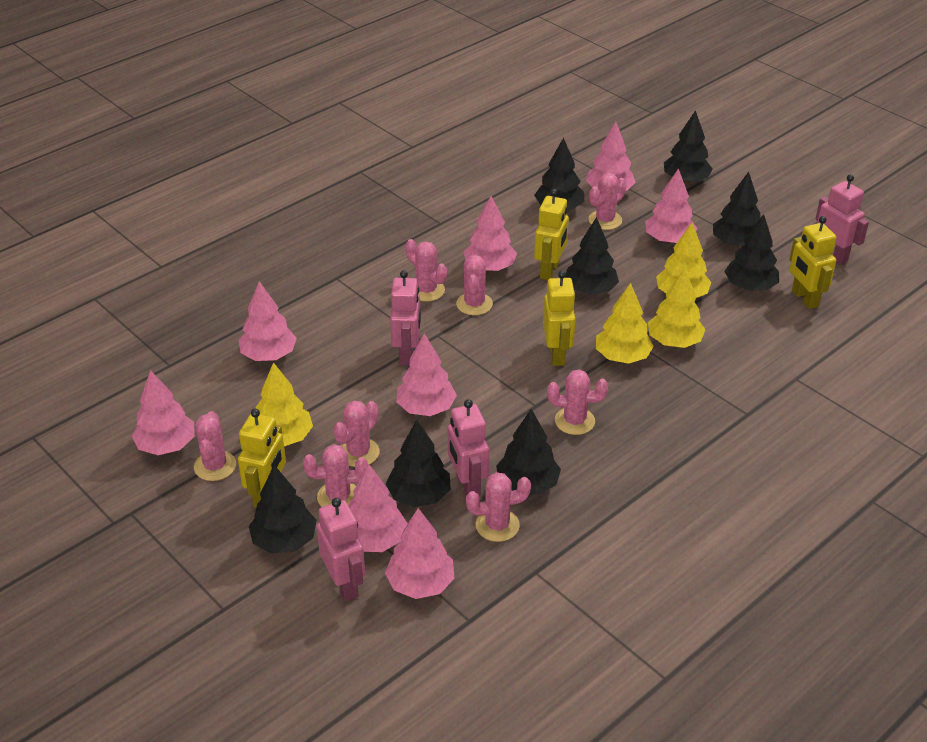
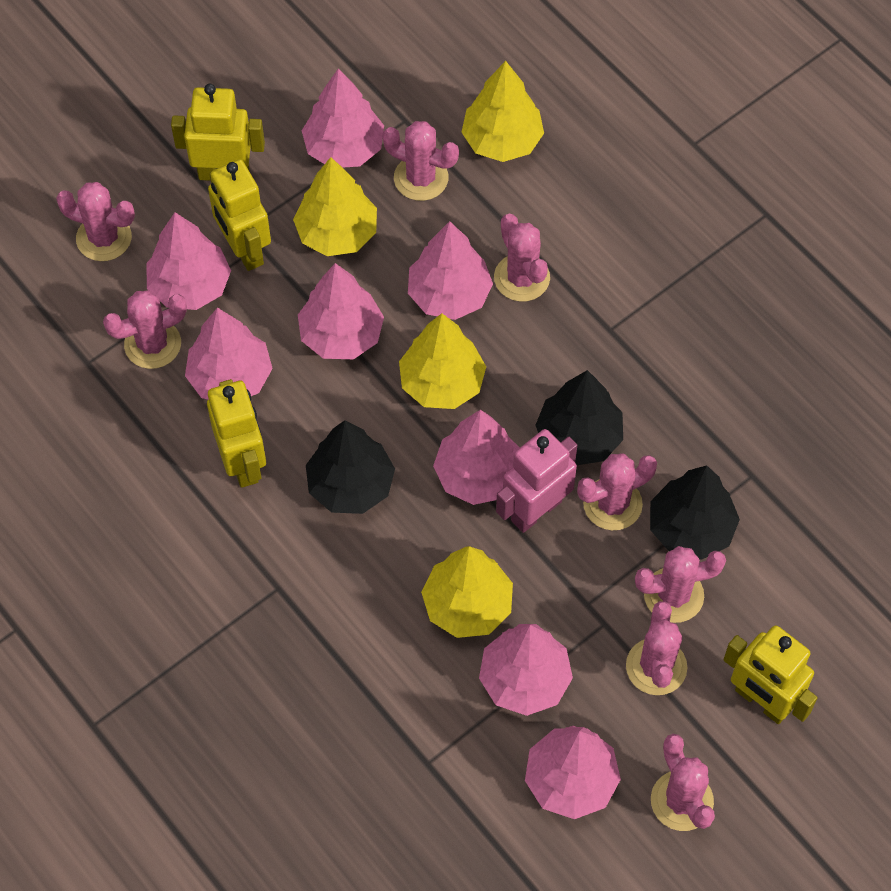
black tree: [249,465,317,554] [386,420,451,507] [496,409,561,495] [534,138,584,209] [565,217,619,294] [664,110,713,183] [713,172,761,247] [724,214,779,291] = 8 -> [306,420,395,514] [535,370,623,465] [650,465,740,560] = 3
pink robot: [317,498,365,602] [390,270,421,366] [448,399,489,497] [815,174,869,265] = 4 -> [496,429,577,533] = 1

